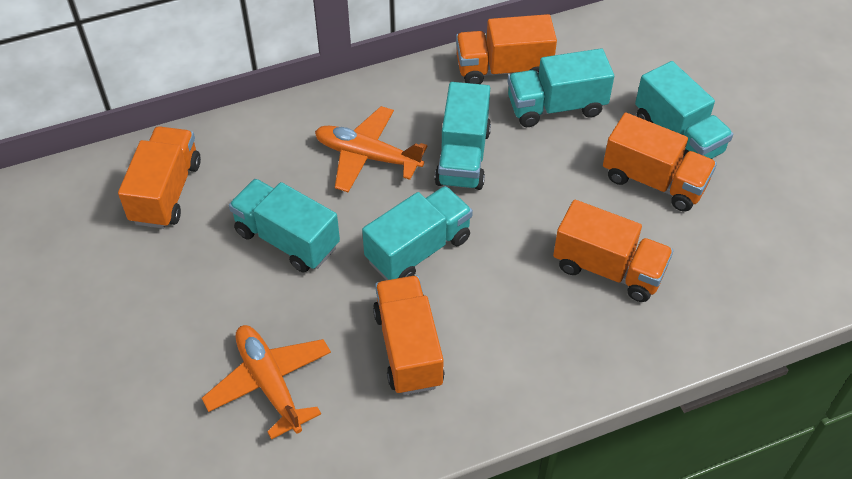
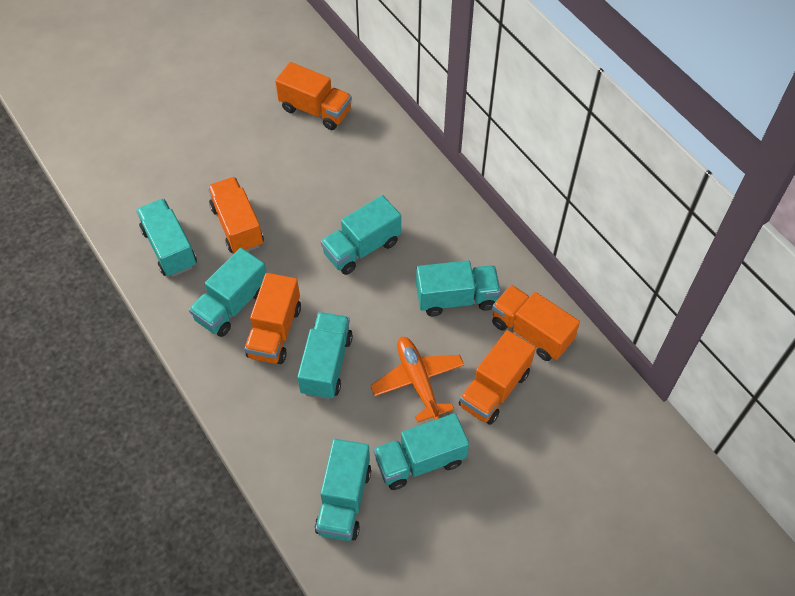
orange plane: [202,325,331,439] [315,106,427,192] = 2 -> [370,337,464,422] = 1
turquoise truck: [229,179,340,273] [362,186,473,280] [435,82,491,190] [507,48,614,127] [635,61,733,160] = 5 -> [136,198,197,277] [189,248,267,337] [297,312,353,400] [315,439,371,541] [321,195,401,275] [374,413,469,490] [416,260,501,316] = 7

